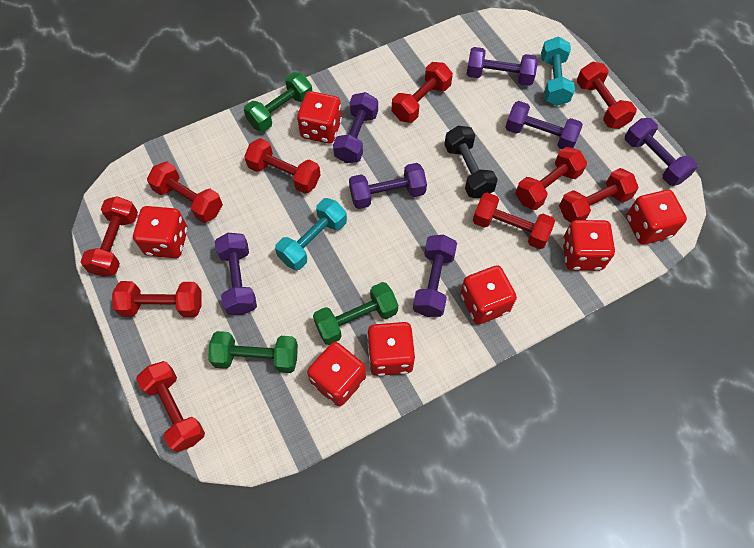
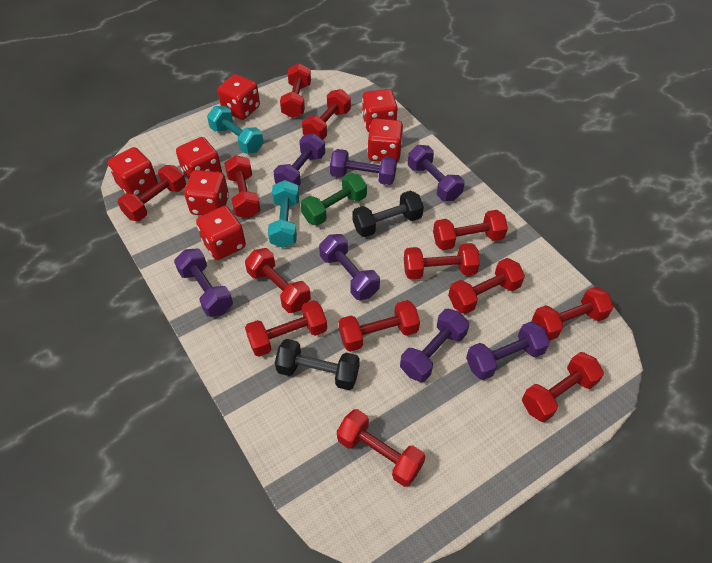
black dumbbell: [444,126,498,198] = 1 -> [275,339,360,390] [353,191,424,237] = 2
green dumbbell: [208,331,298,373] [244,72,312,132] [313,282,398,345] = 3 -> [301,173,367,226] = 1
red dumbbell: [80,196,138,277] [112,281,202,318] [136,361,205,453] [147,161,223,223] [244,138,321,194] [392,62,453,123] [473,193,555,249] [515,147,587,210] [559,168,639,223] [577,62,637,129] = 10 -> [118,165,186,221] [224,155,261,218] [245,248,311,313] [245,300,327,357] [280,63,311,118] [302,89,351,140] [337,409,425,487] [339,300,420,352] [404,243,480,280] [433,210,508,250] [448,258,525,314] [522,352,604,422] [532,286,614,341] = 13

